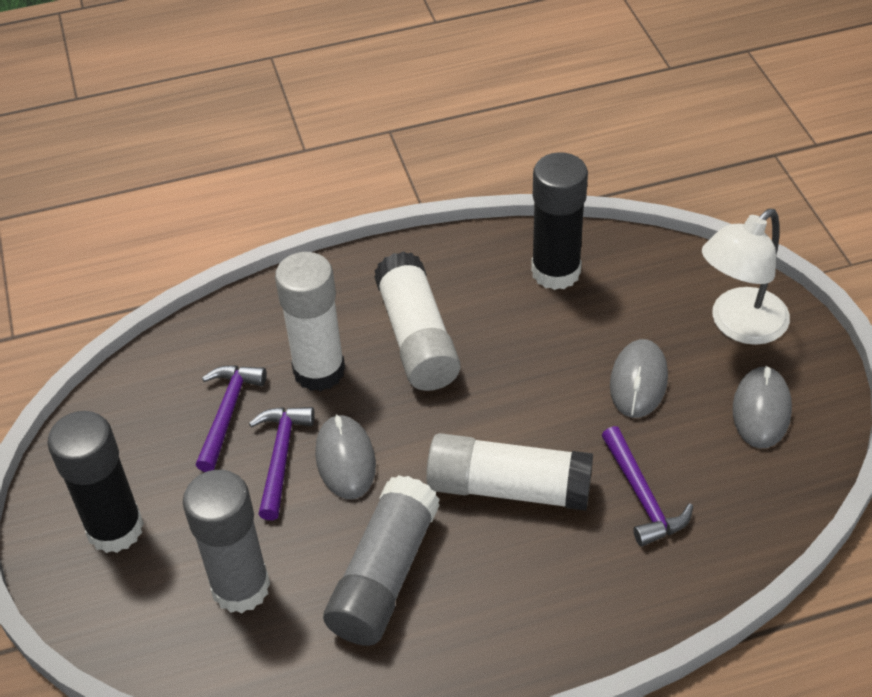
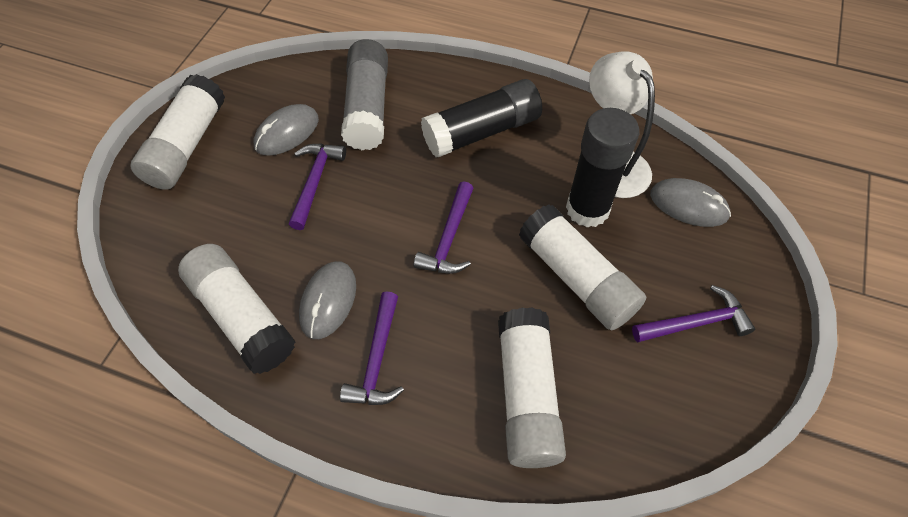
grey glue stick: [183,470,270,613] [323,475,440,646] = 2 -> [341,39,388,150] = 1
purple hammer: [196,365,267,472] [249,407,315,520] [602,426,693,546] = 3 -> [289,144,346,230] [340,291,404,405] [414,181,474,274] [632,285,755,343] = 4
white glue stick: [275,252,345,391] [374,252,460,391] [426,433,593,511] = 3 -> [130,74,225,190] [178,244,296,374] [498,308,566,468] [519,204,646,331] = 4

